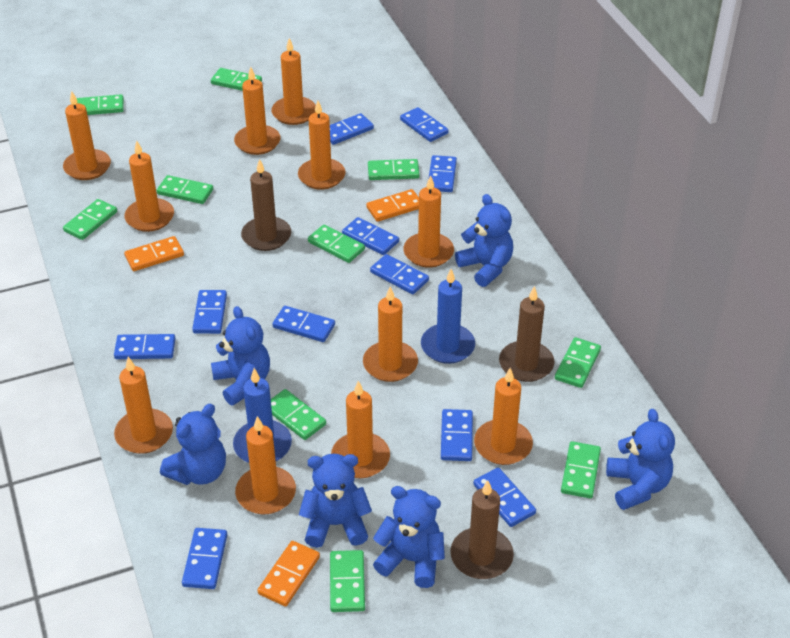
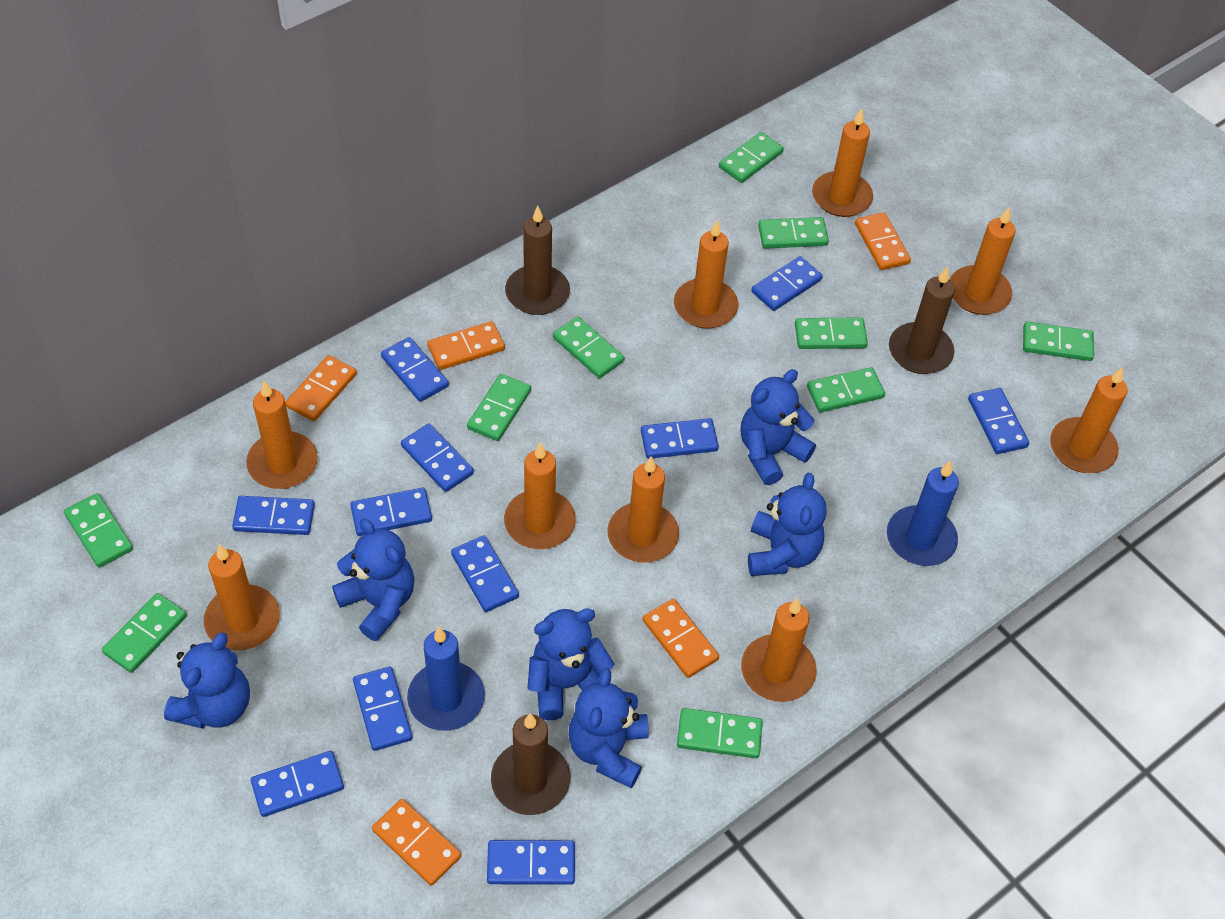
orange candle: [63,91,111,180] [114,357,173,454] [124,140,174,232] [234,67,280,155] [235,416,296,514] [271,38,316,125] [298,101,345,190] [331,381,390,478] [363,287,418,382] [403,175,454,268] [474,368,533,465] = 11 -> [204,544,280,651] [246,381,318,489] [504,443,576,549] [607,456,679,563] [674,220,738,329] [741,598,817,702] [812,108,873,217] [950,207,1016,315] [1050,367,1128,473] = 9
orange domino: [124,236,184,271] [257,541,320,607] [366,189,419,222] = 3 -> [285,355,357,422] [372,799,461,886] [427,321,505,370] [643,599,719,678] [855,212,911,270] = 5

